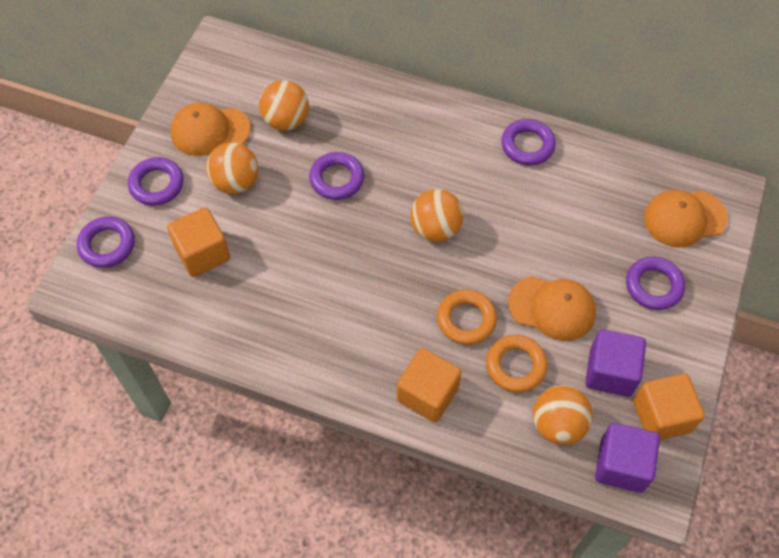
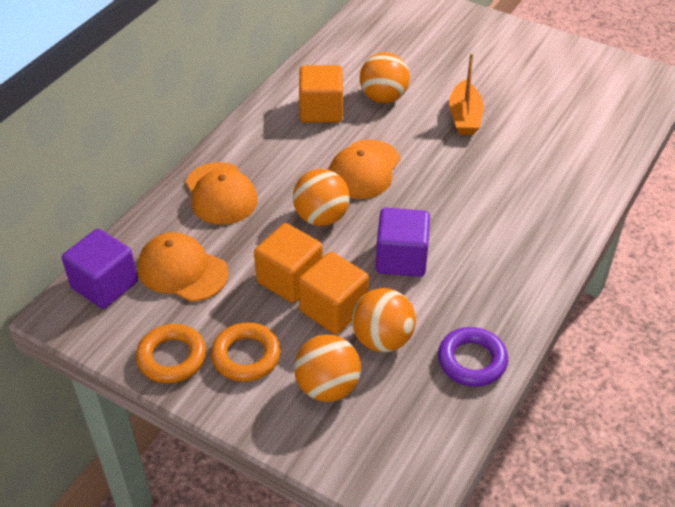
orange boat: none = 0 -> [449,53,484,135] = 1
purple ring: [77,216,135,268] [128,157,184,206] [309,152,364,200] [501,119,556,165] [626,257,685,310] = 5 -> [438,327,508,387] = 1

